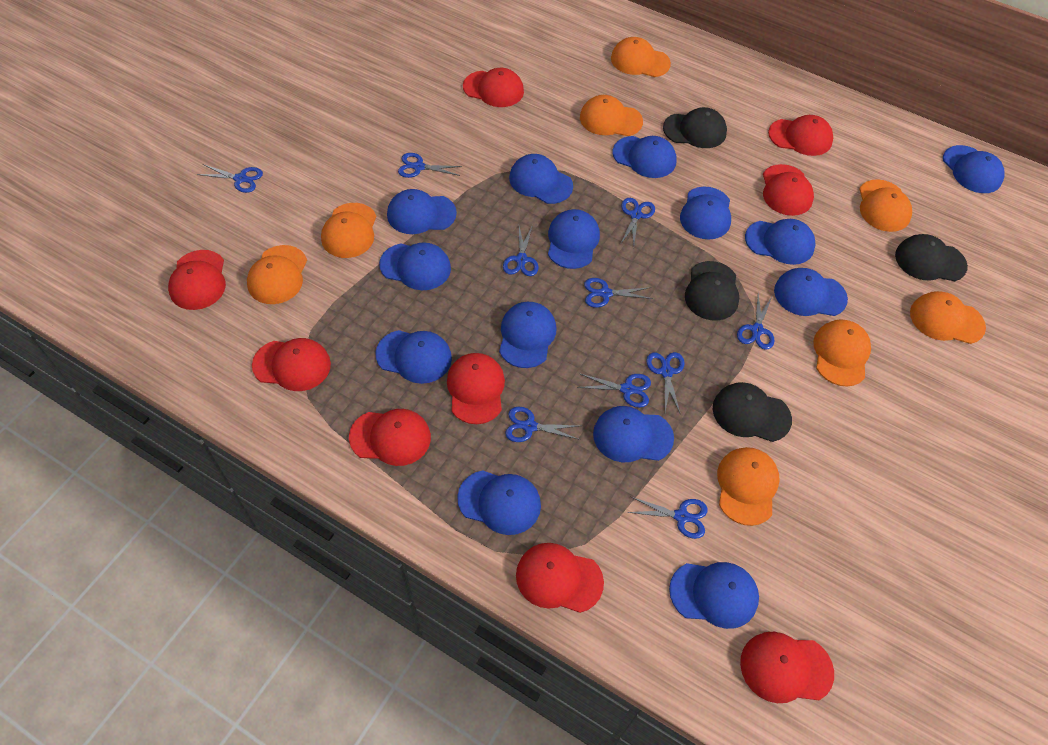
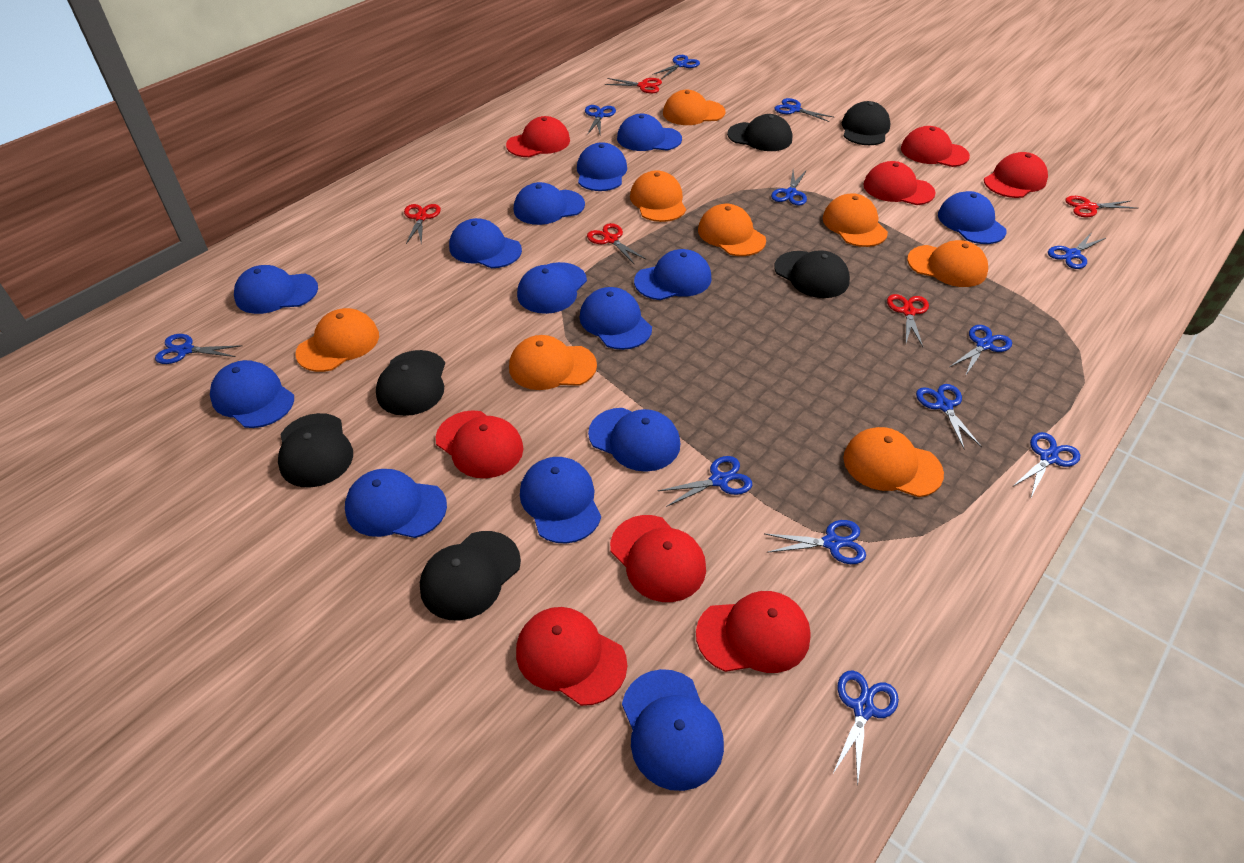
black cap: [663,107,727,148] [685,261,739,321] [713,382,792,442] [895,234,968,281] = 4 -> [278,413,353,488] [376,350,445,416] [420,531,521,621] [727,114,792,151] [774,250,850,298] [842,101,890,145] = 6
blue scissors: [197,164,263,193] [398,153,462,178] [503,225,539,276] [505,407,580,442] [577,373,651,408] [584,278,653,308] [620,198,655,246] [627,497,708,539] [646,352,685,415] [737,294,775,350] = 10 -> [155,334,242,364] [585,105,616,135] [652,55,700,79] [658,456,752,507] [765,520,866,564] [771,170,807,206] [775,98,833,122] [833,671,899,786] [916,384,982,449] [950,325,1012,376] [1012,432,1080,497] [1048,232,1106,269] = 12
red cap: [168,250,226,310] [252,338,331,391] [349,409,431,466] [447,353,505,424] [463,68,524,107] [516,543,604,613] [740,632,834,703] [763,164,814,216] [768,115,833,156] = 9 -> [436,410,523,478] [506,116,570,157] [516,607,627,706] [610,515,706,602] [696,591,811,673] [863,161,935,205] [901,126,970,167] [984,152,1048,198] = 8
red scissors: none = 0 -> [404,204,441,245] [587,223,647,265] [605,78,662,93] [887,294,929,347] [1065,196,1138,217] = 5

